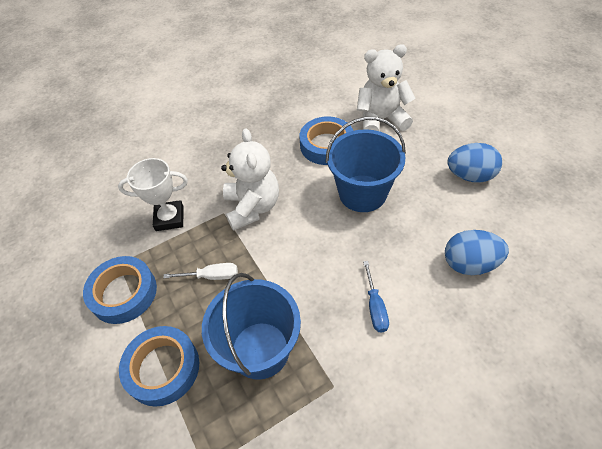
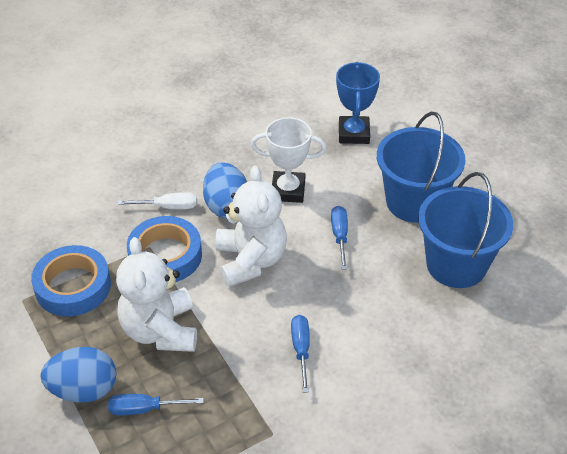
blue screwdriver: [363,261,389,332] = 1 -> [108,394,204,415] [291,315,310,393] [331,206,348,270] = 3
blue tape: [83,256,157,324] [119,326,199,407] [299,117,353,165] = 3 -> [31,245,111,317] [127,216,202,282] = 2
blue trophy: none = 0 -> [336,62,380,144] = 1

